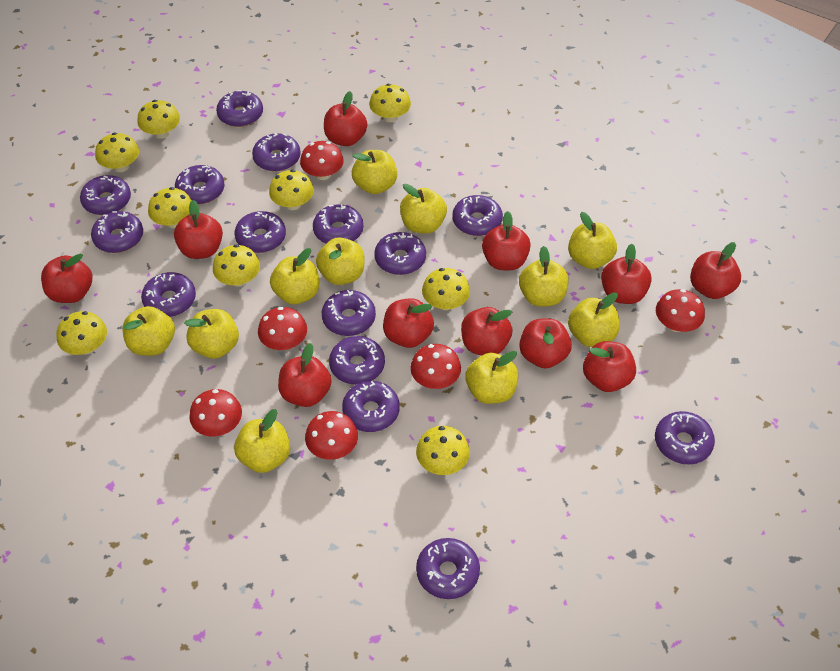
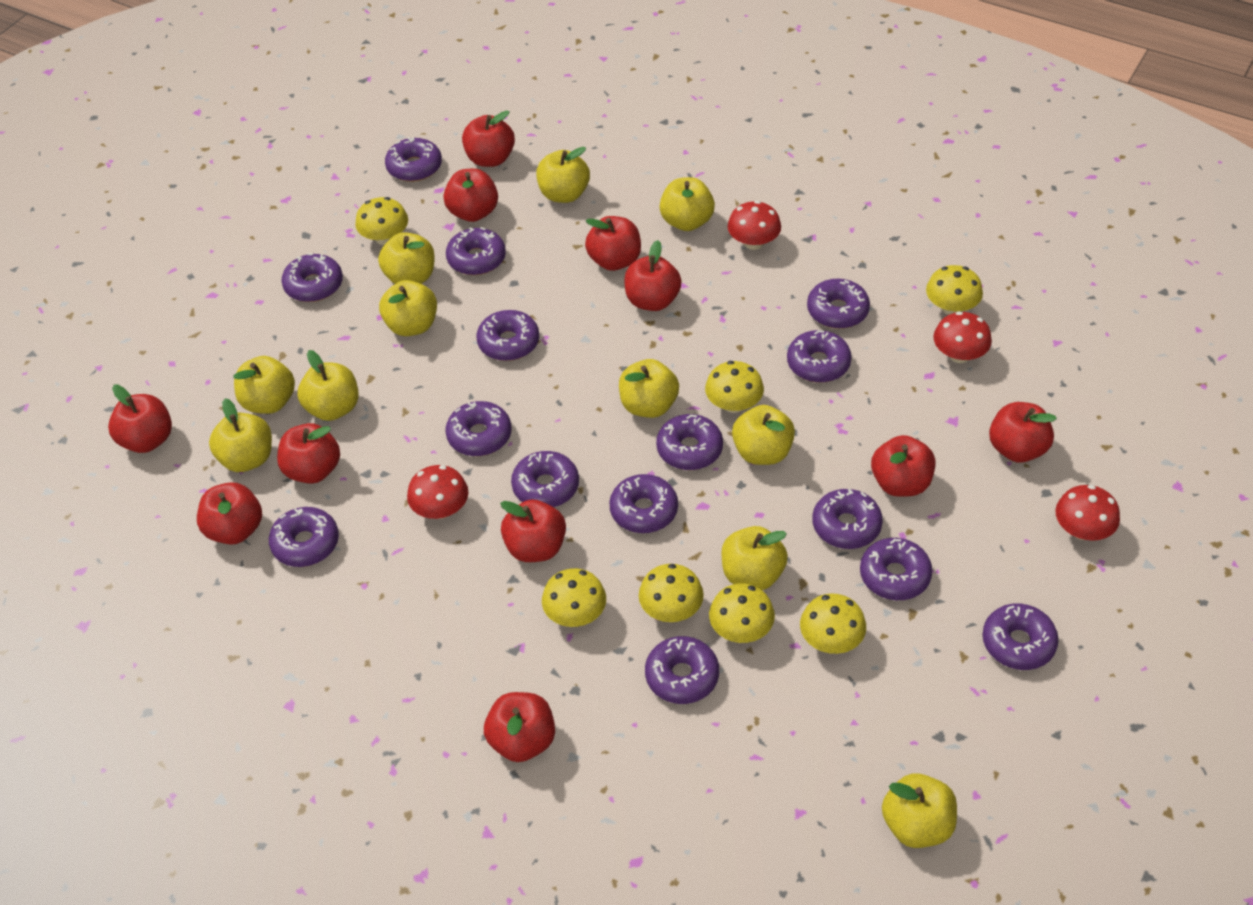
red mushroom: [189,389,242,437] [258,307,307,350] [300,141,344,180] [305,411,358,460] [410,344,461,389] [656,289,705,332] = 6 -> [407,465,469,519] [727,201,781,250] [933,311,992,363] [1055,485,1120,541] = 4
yellow mushroom: [57,311,107,355] [95,133,139,172] [137,100,180,139] [148,187,192,228] [213,244,260,287] [269,170,314,210] [369,84,411,122] [416,426,470,475] [422,268,470,310] = 9 -> [355,197,408,245] [542,568,606,627] [639,564,704,622] [705,361,764,413] [709,583,775,643] [800,594,866,654] [926,265,983,315] = 7

